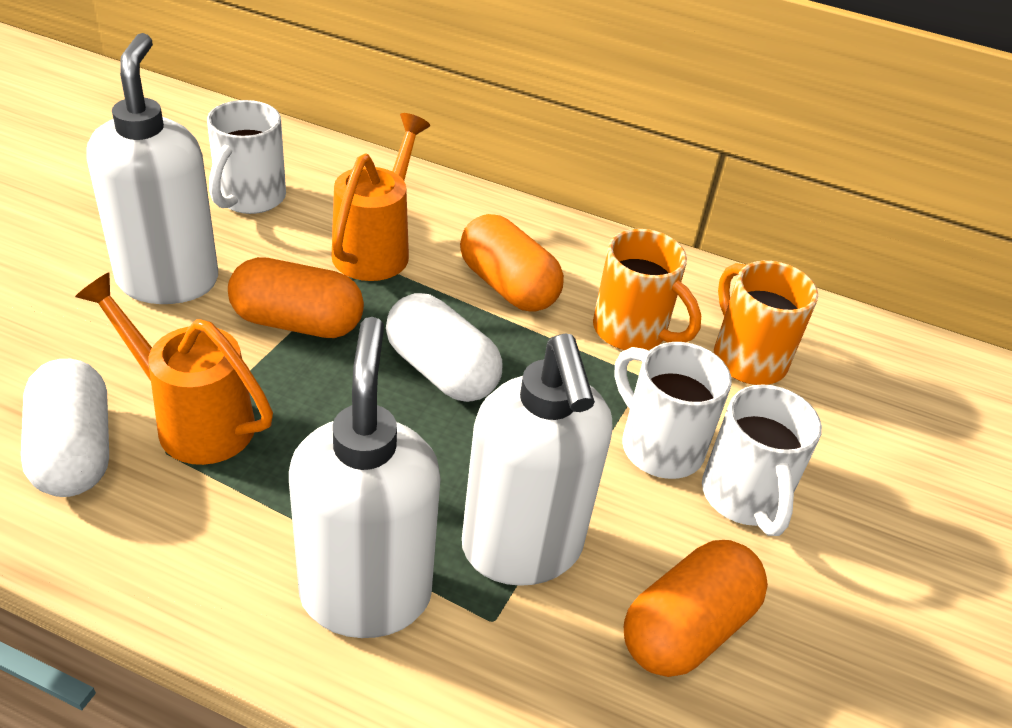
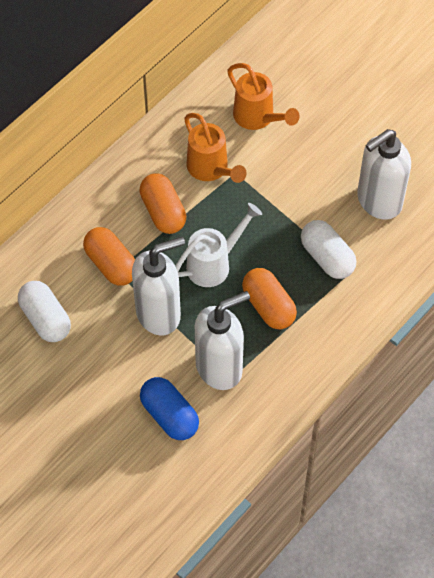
blue capsule: none = 0 -> [140,377,199,440] = 1
orange mug: [593,229,701,350] [714,261,818,385] = 2 -> none = 0
white mug: [207,100,286,214] [614,342,732,479] [702,384,822,536] = 3 -> none = 0
white watering can: none = 0 -> [176,203,262,287] = 1

